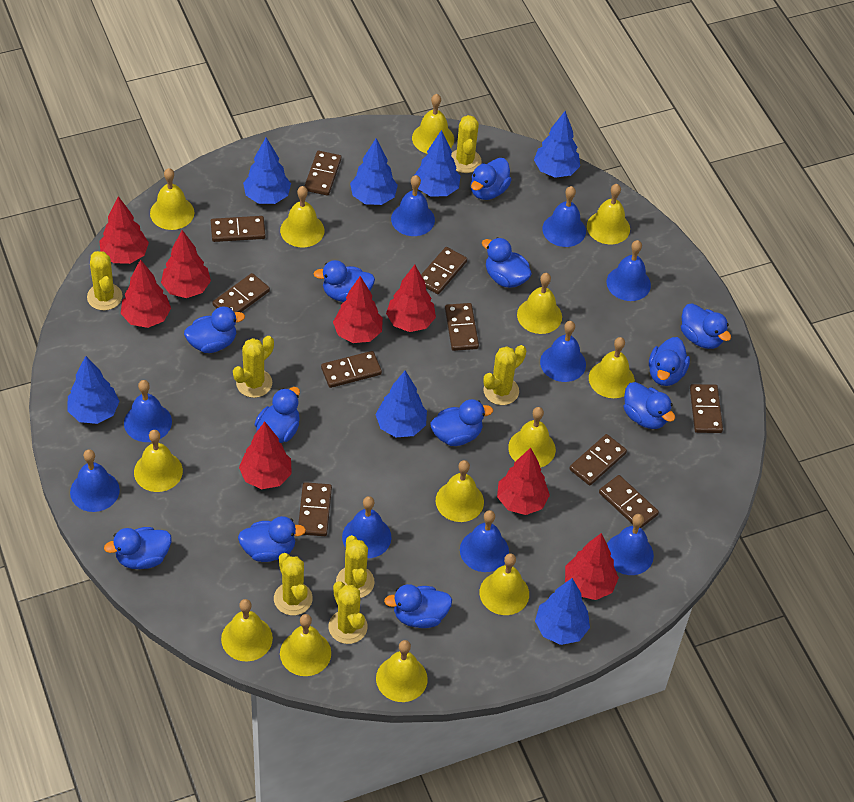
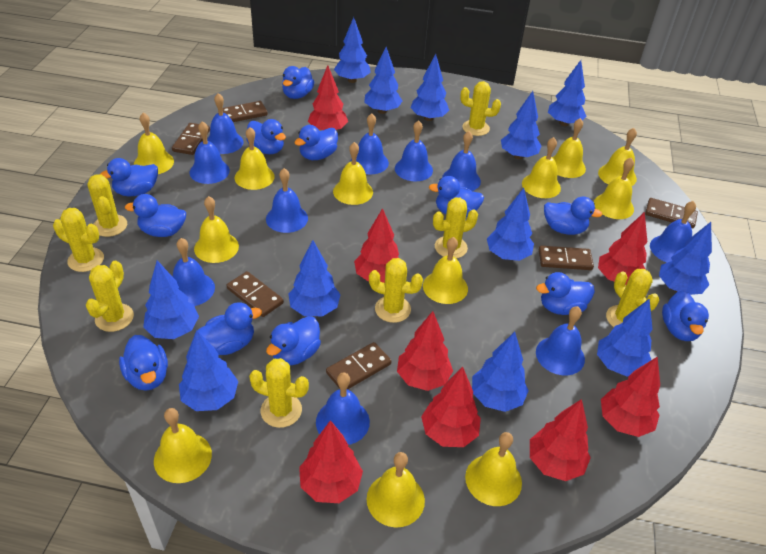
blue bell: [70,449,120,512] [124,380,172,442] [342,496,391,558] [391,175,435,236] [460,510,509,572] [540,321,586,382] [542,186,586,247] [606,240,651,301] [607,514,654,575] = 9 -> [173,238,215,306] [190,121,230,184] [207,93,244,154] [266,168,308,233] [316,372,370,445] [351,114,389,174] [395,120,433,181] [442,131,481,191] [536,306,585,375] [650,201,696,262] = 10
blue tree: [68,356,120,424] [243,137,291,204] [350,138,398,205] [376,370,427,437] [415,130,461,196] [534,111,580,178] [535,578,590,645] = 7 -> [143,260,199,339] [179,330,238,411] [288,240,341,316] [334,17,371,83] [364,47,402,114] [410,54,449,121] [472,332,529,412] [487,188,534,261] [501,91,541,159] [548,60,587,126] [597,298,653,377] [659,222,712,295] = 12
brown domino: [211,216,266,242] [213,273,270,313] [298,482,332,536] [304,151,342,196] [321,351,382,388] [421,247,467,294] [445,303,479,351] [569,434,627,486] [599,475,659,528] [690,384,723,433] = 10 -> [172,123,210,155] [222,101,268,122] [226,271,284,317] [326,342,391,389] [539,246,594,270] [645,198,698,228] = 6
yellow bell: [134,430,183,492] [150,168,195,230] [221,599,273,662] [280,186,324,247] [280,614,331,676] [376,640,428,702] [412,94,454,154] [436,460,484,522] [480,553,529,615] [508,407,556,468] [517,273,562,334] [587,184,630,244] [589,337,635,398] = 13 -> [134,113,174,174] [154,408,212,483] [194,196,239,263] [235,127,275,190] [333,142,373,205] [367,452,425,528] [423,237,468,304] [465,432,522,506] [522,137,561,198] [552,118,586,178] [594,158,634,219] [598,128,637,186] = 12
yellow cactus: [87,251,123,310] [233,336,274,398] [274,553,313,615] [328,581,368,644] [336,535,375,598] [451,115,482,173] [483,345,526,405] = 7 -> [53,208,104,272] [86,260,134,332] [87,174,127,237] [249,358,309,428] [369,258,423,323] [433,197,478,258] [460,81,501,136] [606,269,659,327] = 8

